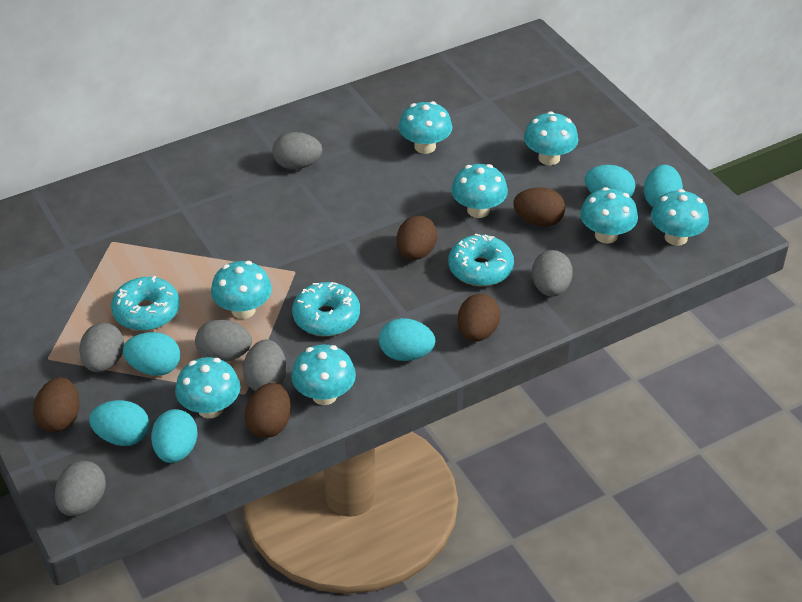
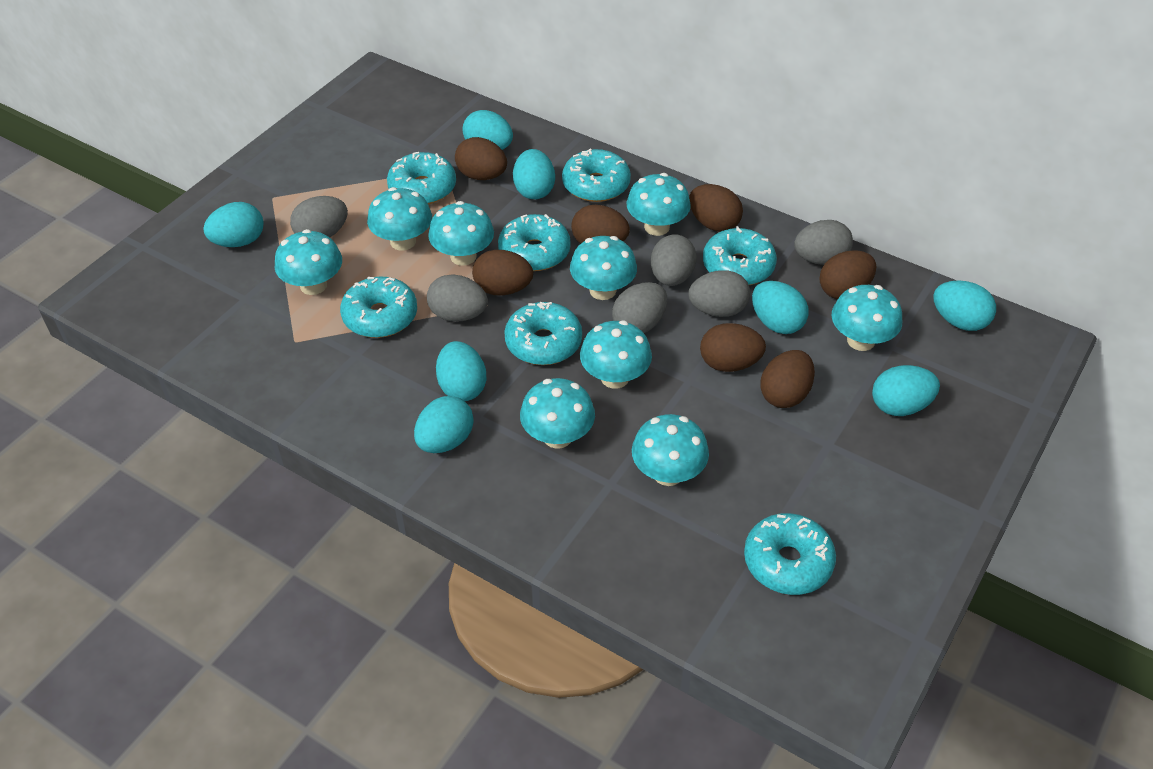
brown egg: [33,377,80,433] [245,383,291,438] [396,215,437,260] [457,294,500,342] [513,187,565,227] = 5 -> [455,137,507,180] [472,250,533,296] [571,205,630,244] [689,184,743,232] [700,323,766,372] [760,350,815,408] [819,250,876,299] = 7
turquoise donut: [111,276,180,331] [292,282,360,336] [448,234,514,286] = 3 -> [340,277,417,338] [387,152,456,204] [498,214,571,271] [504,302,582,365] [562,149,631,202] [703,226,777,285] [744,513,836,595] = 7
turquoise egg: [89,400,149,446] [123,332,180,376] [151,409,198,463] [379,318,435,361] [585,165,635,197] [644,165,683,207] = 6 -> [203,202,264,247] [414,396,473,453] [436,341,486,401] [462,110,513,150] [513,149,555,199] [752,281,809,334] [872,365,940,416] [933,280,996,331] = 8
turquoise mushroom: [175,357,240,418] [211,261,272,319] [291,344,356,405] [399,101,452,154] [451,164,508,218] [524,111,578,165] [580,187,638,244] [651,189,709,246] = 8 -> [275,229,342,295] [367,187,432,251] [428,201,494,266] [520,378,595,449] [570,236,637,300] [580,320,652,389] [626,173,691,236] [632,414,709,486] [831,285,902,351] = 9

